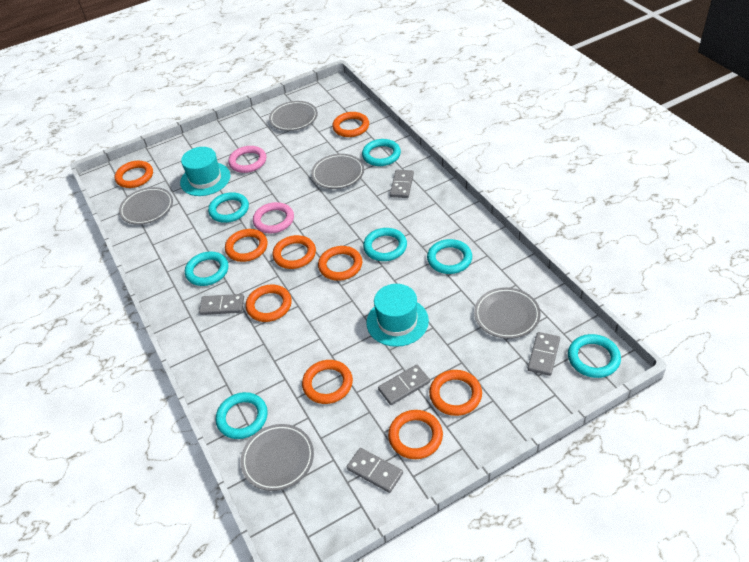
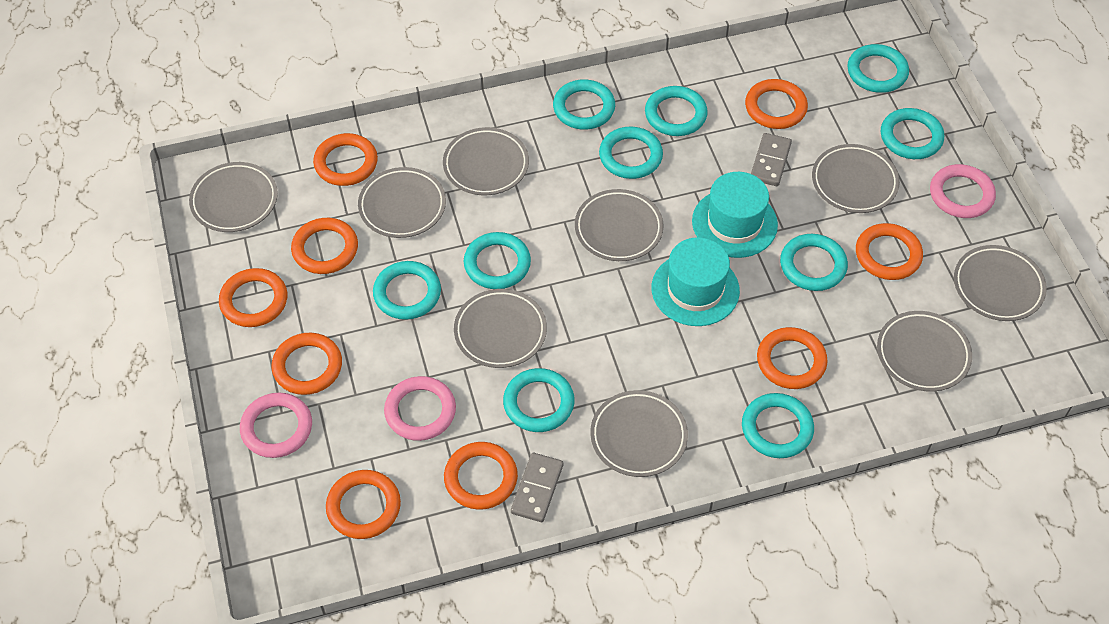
grey domino: [199,294,244,315] [347,448,403,493] [378,365,430,405] [390,170,414,198] [528,332,560,376] = 5 -> [511,453,563,522] [751,133,792,186] = 2
grey plate: [119,187,173,225] [241,424,314,491] [269,101,318,131] [311,154,364,189] [474,287,541,339] = 5 -> [189,162,278,232] [358,167,446,238] [443,127,529,195] [454,289,547,368] [575,189,664,261] [590,390,688,477] [812,144,900,213] [877,311,972,392] [954,245,1047,321] = 9
pink ring: [228,146,266,173] [253,202,294,233] = 2 -> [240,393,312,458] [384,376,456,441] [930,164,996,218] = 3
turquoise ring: [185,252,228,286] [208,192,249,223] [216,392,268,439] [362,139,401,166] [363,228,407,261] [427,239,472,274] [568,334,621,378] = 7 -> [373,261,441,320] [464,232,531,289] [503,368,575,432] [553,79,615,130] [599,127,663,179] [645,86,708,136] [742,393,814,458] [780,234,848,291] [847,44,909,93] [881,108,944,159] = 10

